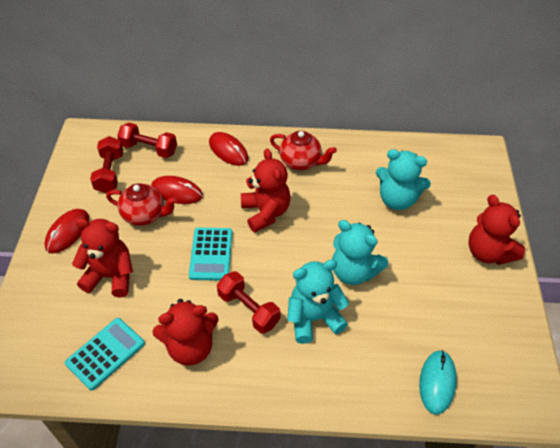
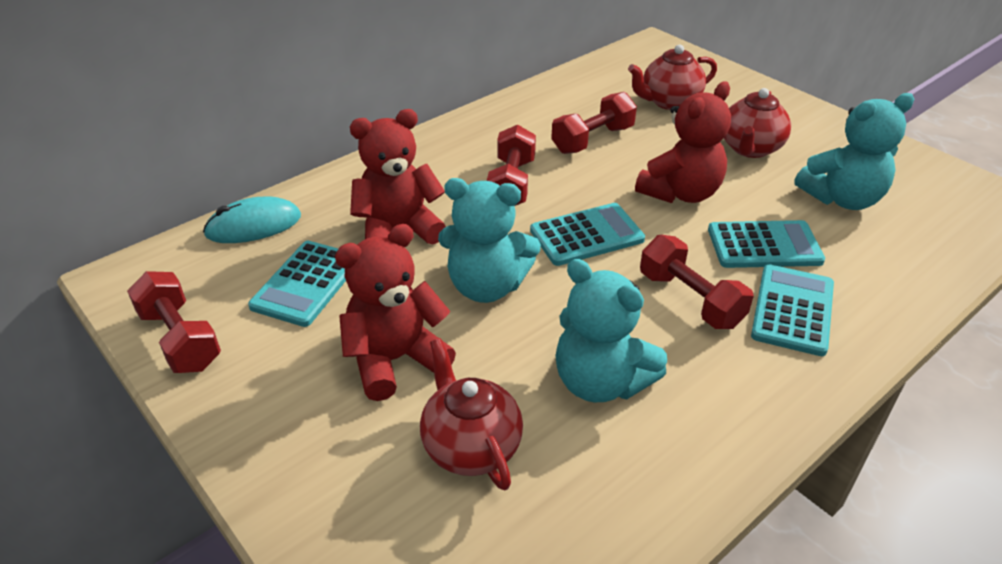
red dumbbell: [90,136,123,193] [117,123,177,158] [217,271,280,333] = 3 -> [127,271,221,373] [487,125,536,206] [551,92,637,154] [640,235,754,329] = 4
red mouse: [44,209,89,253] [151,176,203,204] [209,132,248,166] = 3 -> none = 0
red teapot: [106,183,177,226] [270,131,337,170] = 2 -> [420,338,523,490] [628,44,717,110] [724,88,791,158] = 3
red teddy bear: [72,218,133,298] [152,299,219,366] [241,149,291,233] [469,195,525,265] = 4 -> [335,224,456,401] [350,109,446,245] [635,81,731,203] = 3
turquoise calculator: [65,318,145,391] [189,228,232,281] = 2 -> [248,241,346,327] [530,203,645,266] [708,220,825,268] [751,264,834,356] = 4

